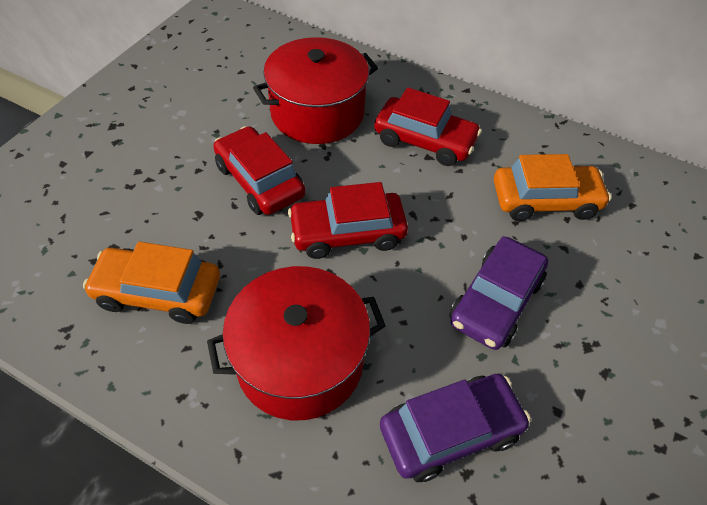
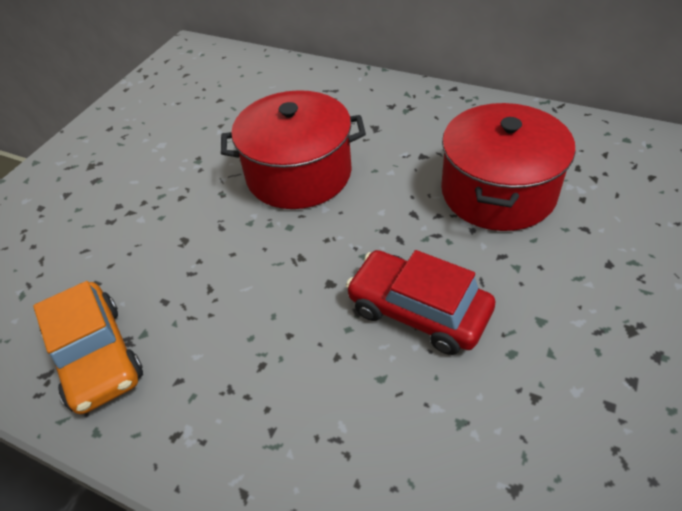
orange car: [83,242,220,324] [494,154,611,221] = 2 -> [33,281,143,414] = 1
purple car: [380,374,531,482] [449,236,548,350] = 2 -> none = 0
red car: [213,126,305,215] [288,182,408,259] [374,87,482,166] = 3 -> [346,250,495,355] = 1

